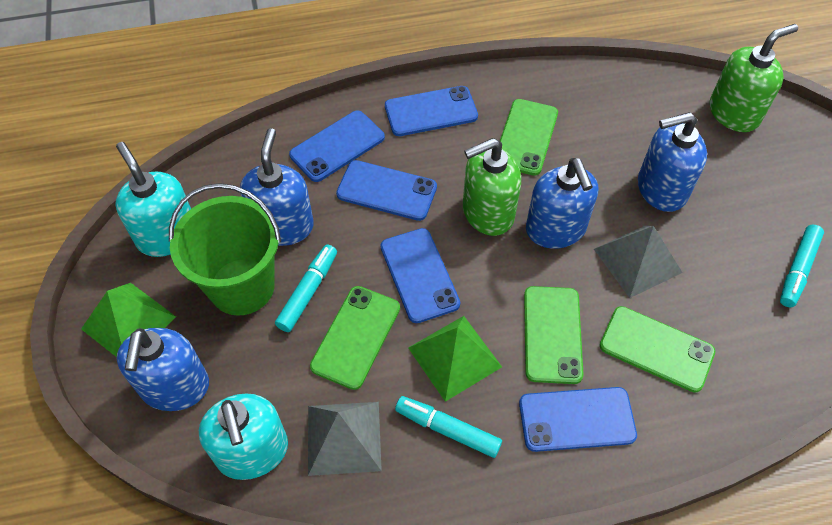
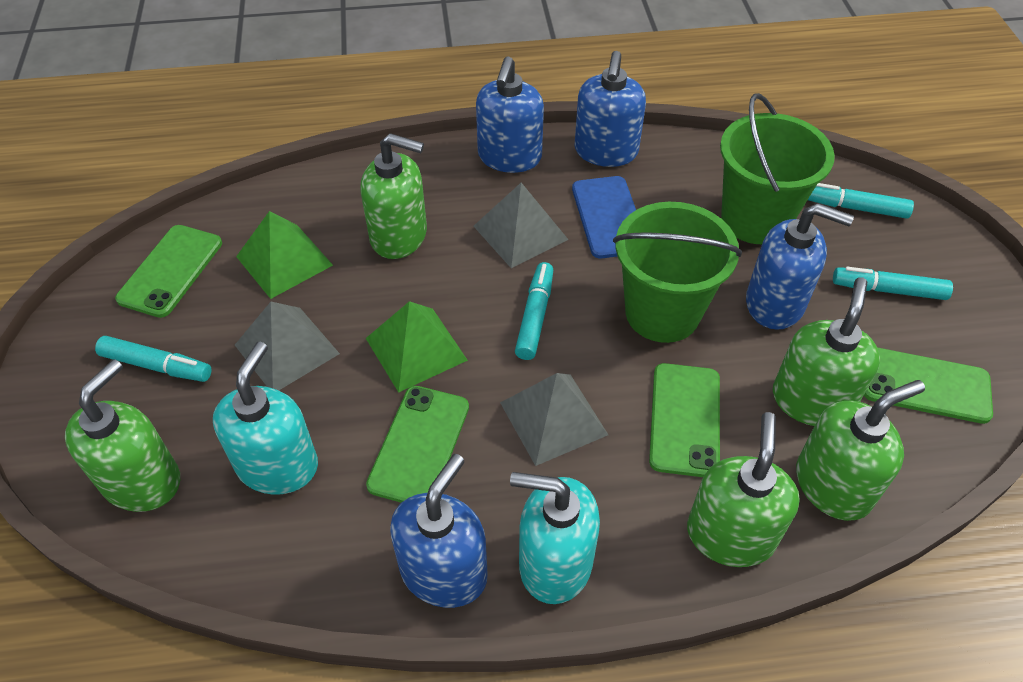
blue phone: [289,110,385,182] [336,160,437,221] [381,228,460,323] [385,86,478,136] [519,387,637,452] = 5 -> [572,176,636,258] = 1
green bucket: [169,183,281,316] = 1 -> [613,202,742,343] [720,93,835,244] = 2
green soap dispenser: [463,138,521,236] [710,24,798,132] = 2 -> [65,359,180,512] [360,133,427,259] [687,412,800,567] [773,277,880,426] [796,380,925,521] = 5
grey pyramid: [308,402,382,476] [594,225,683,298] = 2 -> [235,302,340,390] [474,183,569,268] [500,373,608,466] = 3
turquoise marker: [275,244,337,332] [395,396,502,458] [780,225,824,308] = 3 -> [95,336,212,382] [515,262,553,360] [808,183,914,219] [833,267,953,300] = 4

